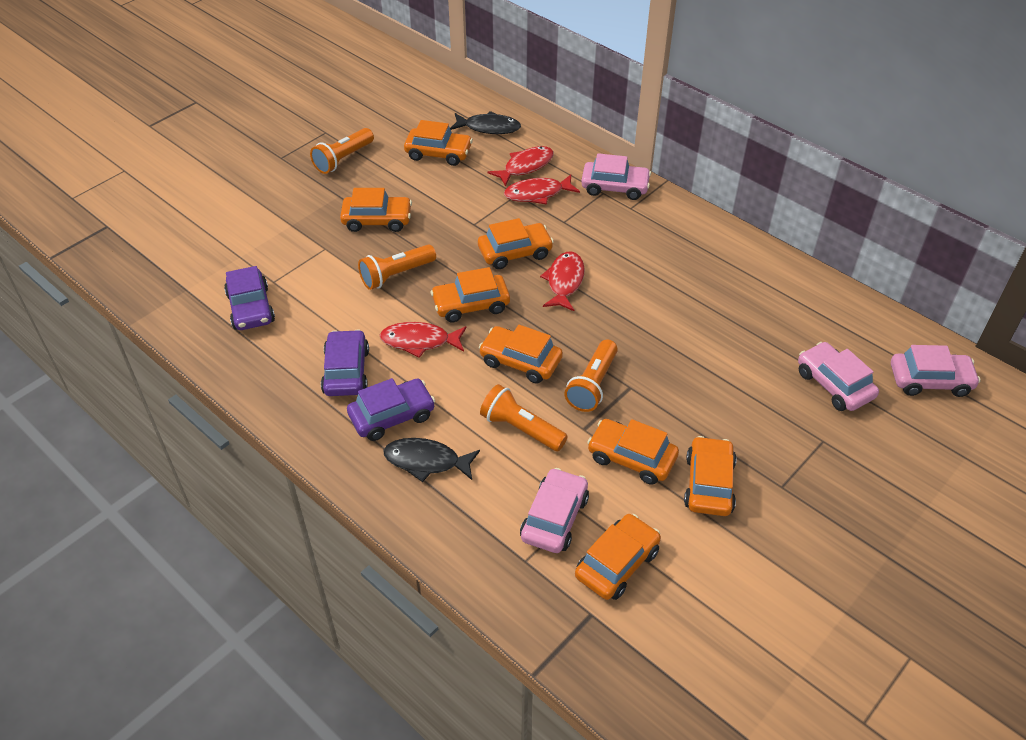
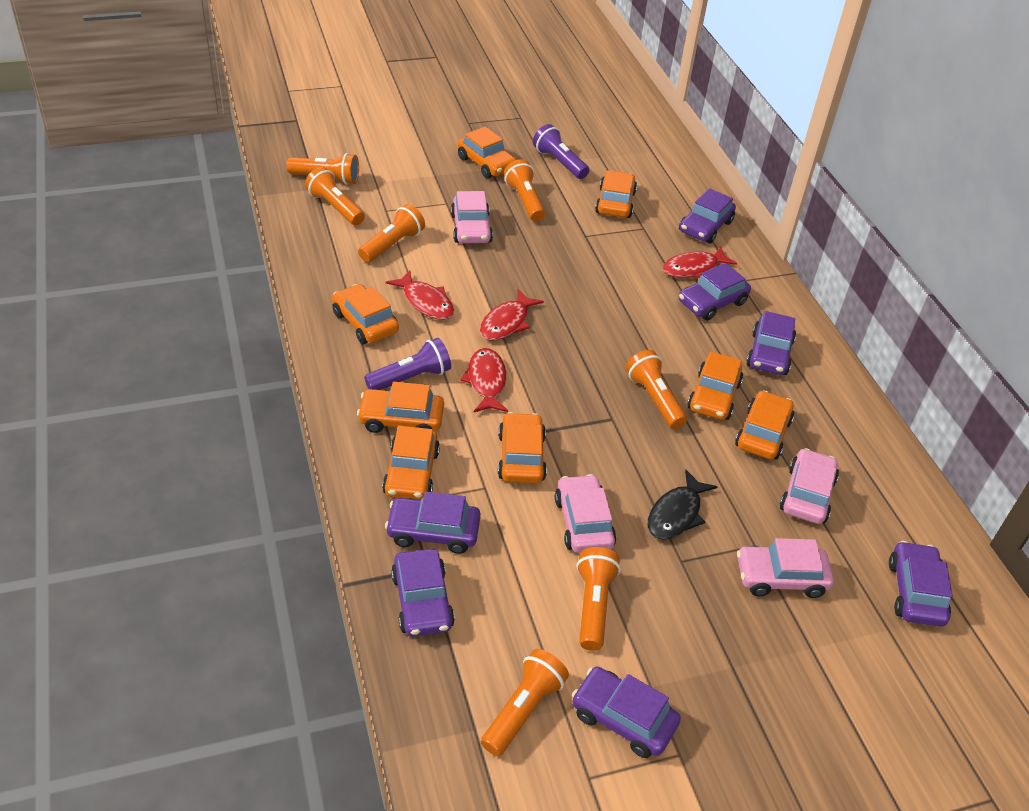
black fish: [384,438,480,482] [450,111,521,134] = 2 -> [647,470,717,540] = 1
orange flashlight: [310,128,374,174] [358,245,436,290] [480,384,568,451] [564,340,618,412] = 4 -> [286,153,359,185] [305,167,365,225] [358,204,425,262] [481,649,569,756] [504,159,545,222] [577,547,621,651] [626,350,687,429] = 7
purple car: [224,266,275,330] [321,329,369,396] [347,378,435,441] = 3 -> [385,491,481,554] [391,548,455,637] [572,667,681,758] [679,188,736,243] [679,263,751,321] [746,311,796,375] [889,541,953,627] = 7
purple flashlight: none = 0 -> [364,338,451,390] [533,124,589,179] = 2

